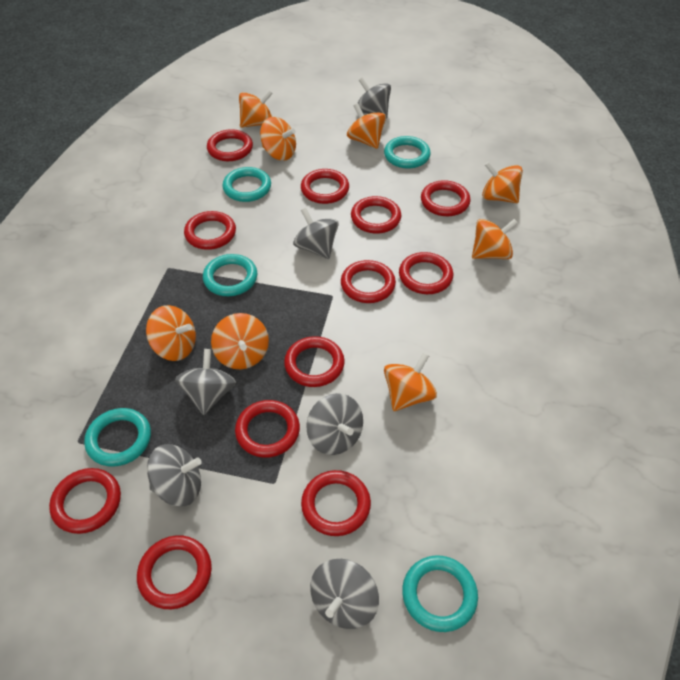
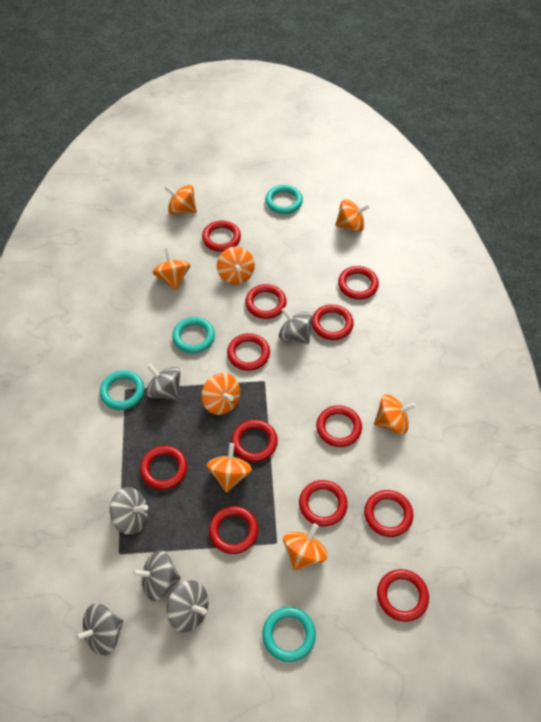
turquoise ring: [84,408,151,467] [203,254,257,296] [222,167,271,202] [384,136,431,168] [402,555,478,632] = 5 -> [100,370,144,410] [172,317,215,353] [262,607,316,662] [265,185,303,214] = 4

